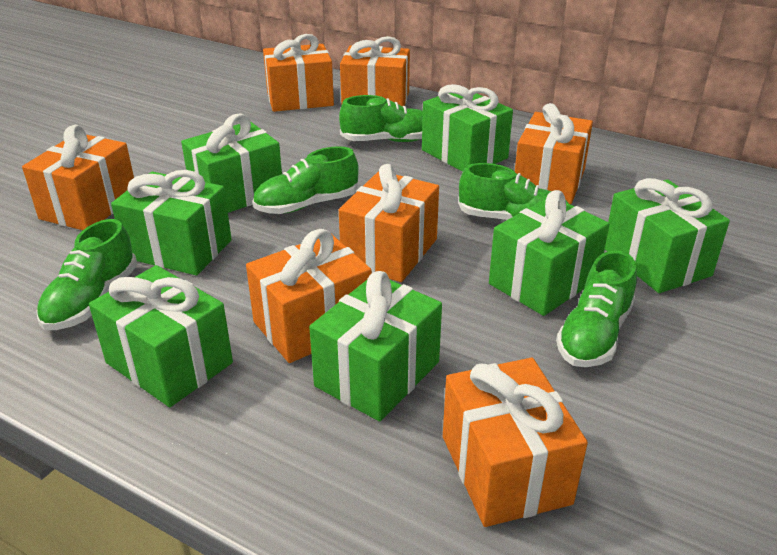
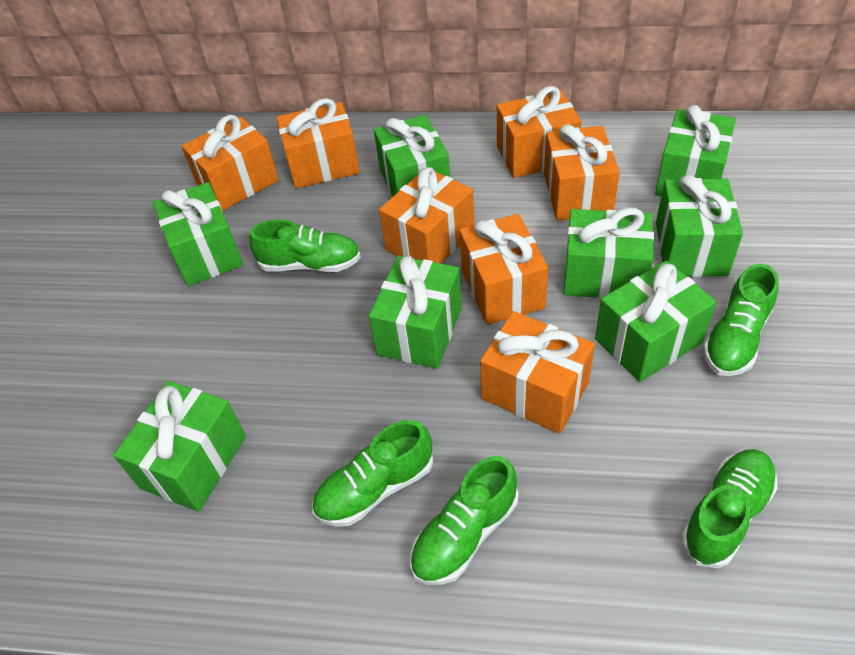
green gift: [89,265,233,407] [111,170,232,275] [181,114,282,213] [309,271,442,421] [422,84,513,172] [489,190,610,316] [605,178,730,293] = 7 -> [113,381,246,512] [153,182,243,286] [369,256,462,369] [374,115,450,196] [563,208,654,299] [595,261,716,382] [655,105,736,196] [656,175,743,277] = 8

